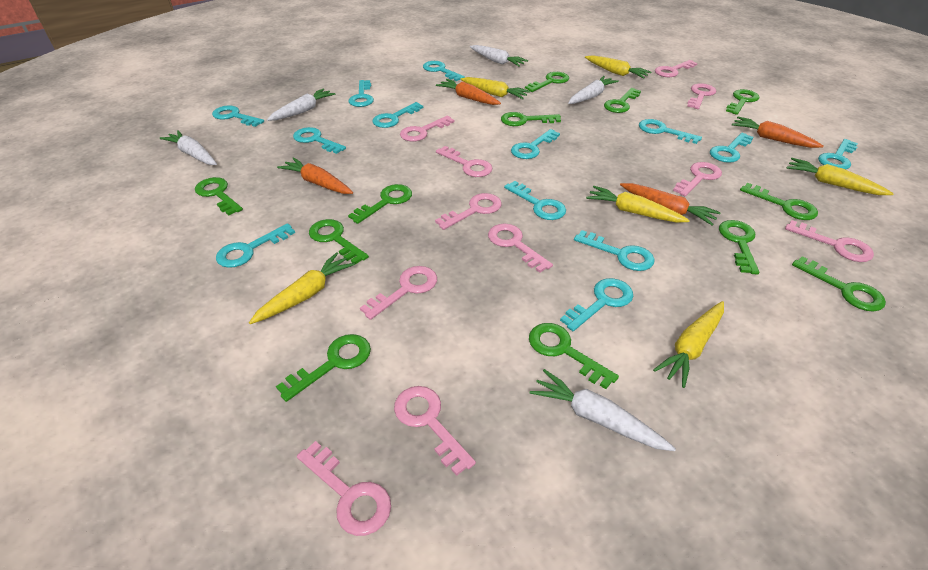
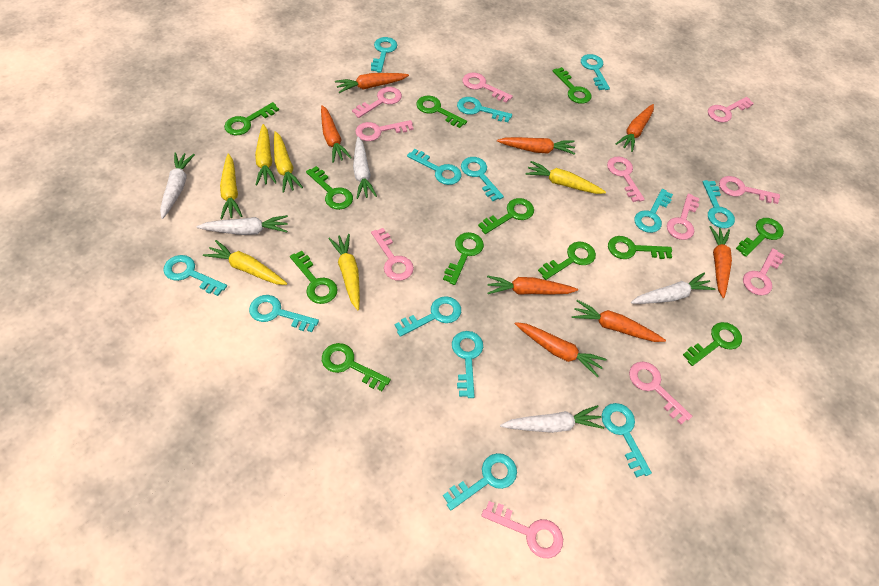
orange carrot: [277,157,353,194] [436,79,501,105] [620,183,721,226] [732,117,823,148] = 4 -> [321,105,352,163] [335,73,409,93] [487,275,578,295] [497,137,575,155] [515,322,607,378] [572,300,666,342] [616,104,654,152] [710,226,732,298] = 8

